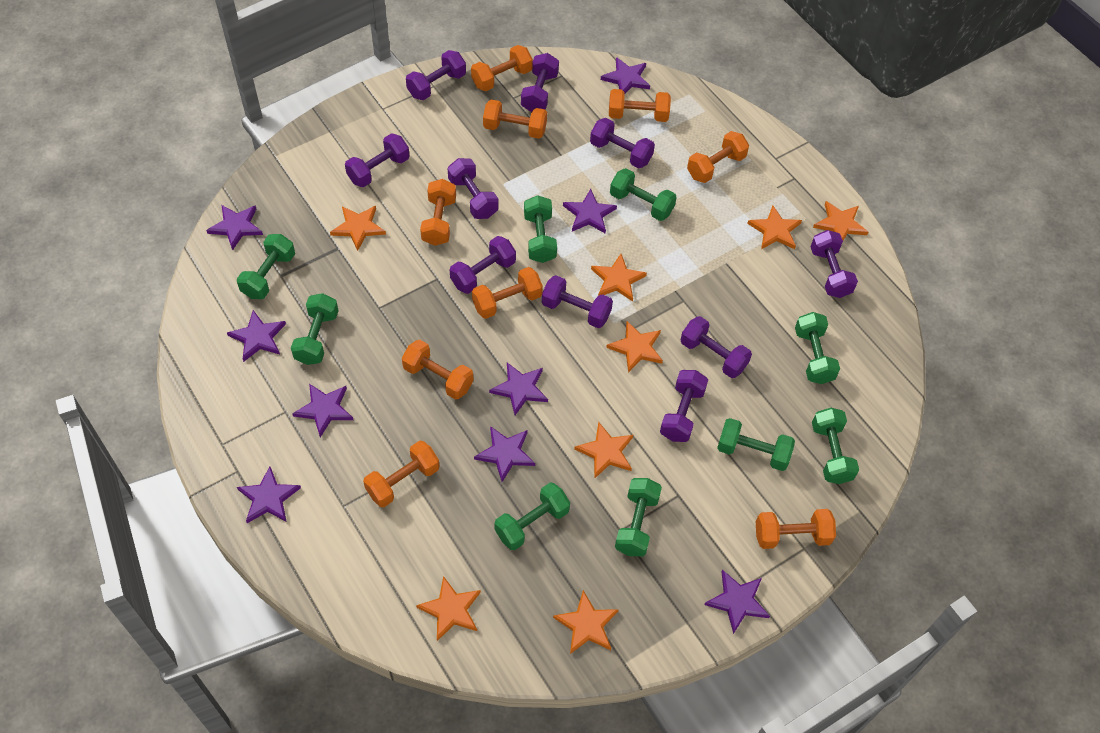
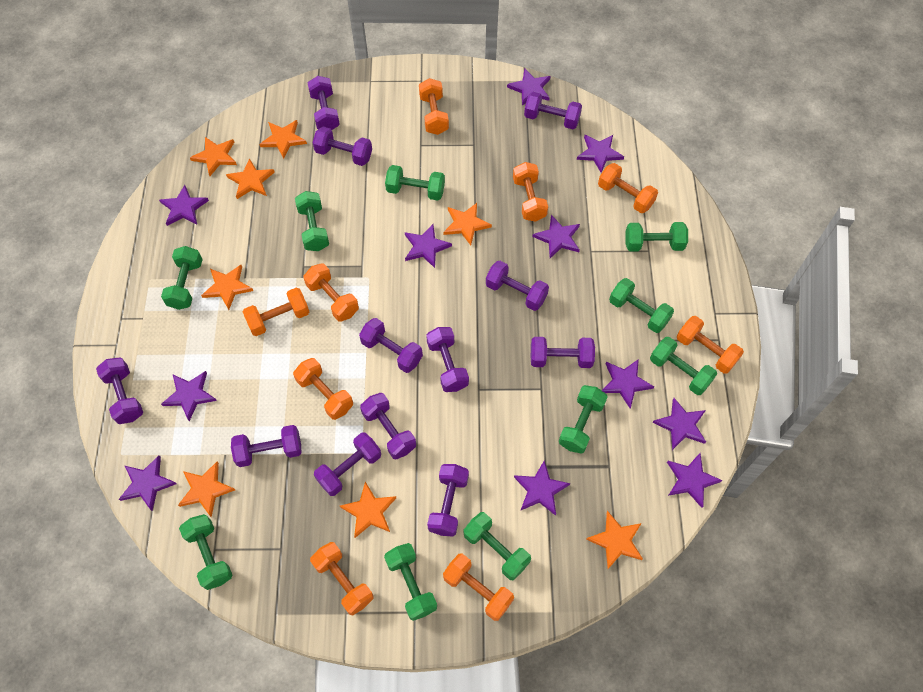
green dumbbell: [237,234,295,299] [291,293,339,365] [495,482,570,550] [524,195,557,263] [610,168,677,221] [615,478,662,556] [717,418,795,471] [795,312,840,384] [812,408,859,484] = 9 -> [161,246,203,310] [179,514,232,590] [295,191,329,251] [384,543,437,621] [385,165,445,200] [464,512,531,580] [559,385,608,454] [609,278,674,333] [625,222,688,252] [650,337,717,395] = 10
purple dumbbell: [345,133,410,187] [406,50,466,100] [448,158,498,219] [450,236,516,294] [521,53,559,112] [542,275,613,328] [590,118,655,168] [660,370,708,442] [681,316,752,378] [810,230,858,298] = 10 -> [96,357,143,424] [231,425,301,467] [308,76,340,130] [313,126,372,166] [314,432,381,496] [359,318,423,373] [360,393,416,459] [426,327,469,392] [427,464,469,537] [486,261,549,311] [524,92,582,129] [531,337,595,368] = 12
purple star: [206,205,263,250] [227,310,286,362] [237,467,301,523] [292,384,353,437] [474,426,535,482] [489,363,548,415] [563,189,617,234] [601,57,650,94] [704,570,770,634] = 9 -> [119,456,177,511] [159,185,209,226] [161,371,217,421] [405,224,452,268] [507,69,550,106] [514,460,570,516] [532,215,580,258] [577,135,624,173] [602,359,654,408] [653,398,706,450] [667,453,722,508] = 11

